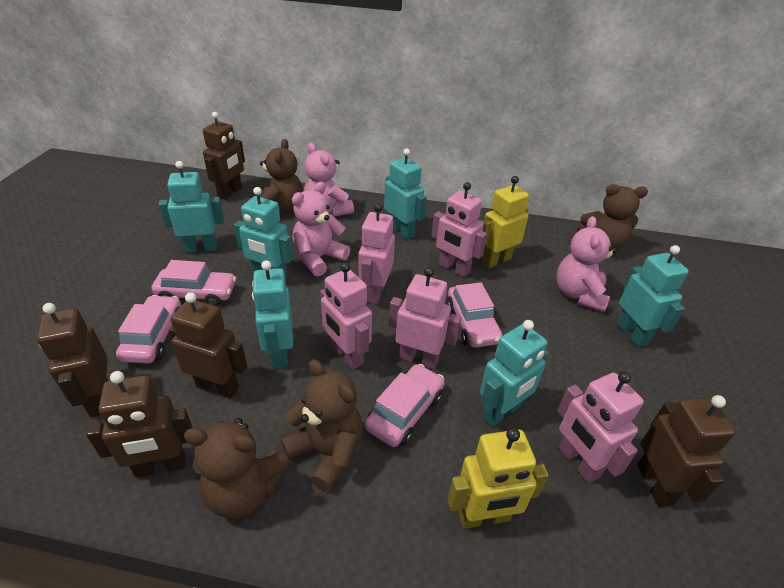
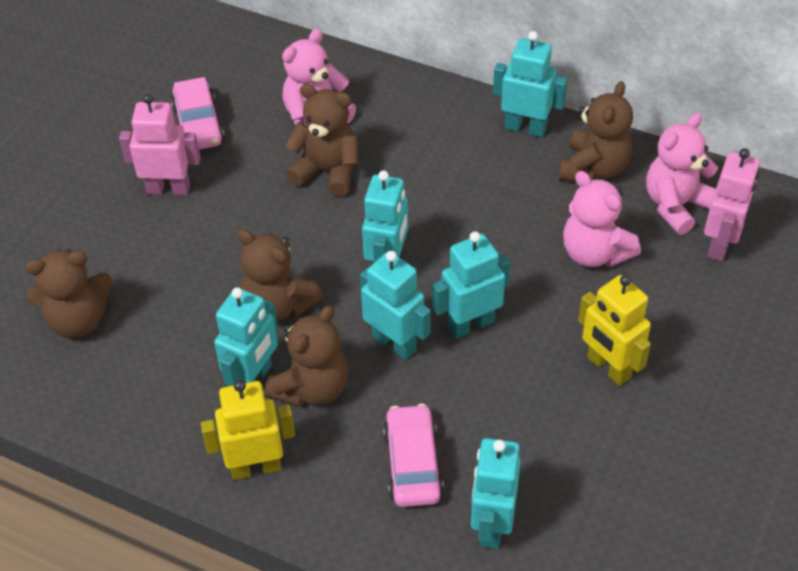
brown robot: [37,303,108,418] [86,371,193,477] [169,292,247,398] [203,112,245,200] [637,395,736,507] = 5 -> none = 0
brown teddy bear: [184,418,289,519] [260,139,303,216] [281,359,363,492] [577,184,648,251] = 4 -> [25,249,112,338] [237,229,324,321] [265,305,349,407] [285,84,359,197] [559,81,633,182] = 5
pink car: [116,295,181,364] [151,260,236,306] [365,364,445,447] [446,282,503,348] = 4 -> [171,77,225,150] [383,404,444,507] = 2
pink robot: [320,262,372,370] [359,203,395,304] [389,267,461,369] [431,182,487,277] [557,371,644,484] = 5 -> [119,94,201,196] [704,148,760,261] = 2

